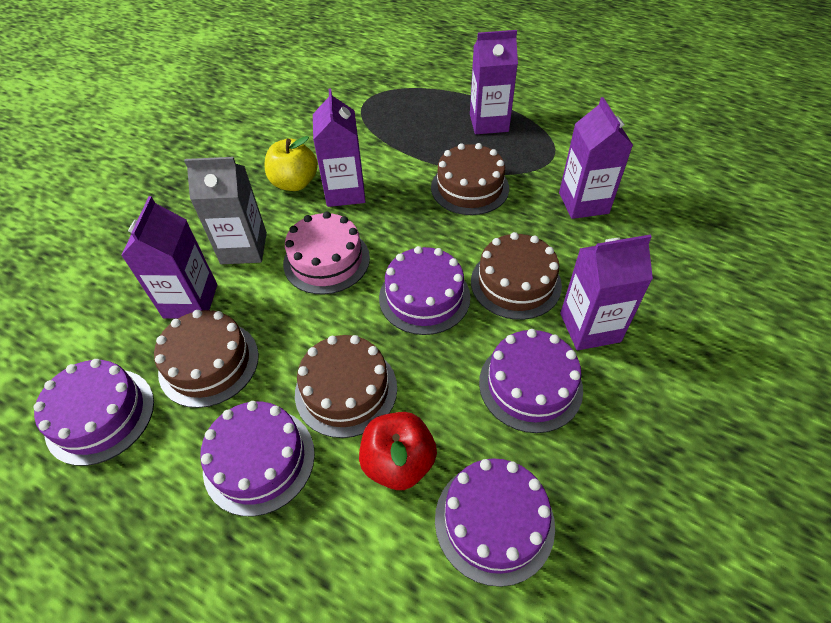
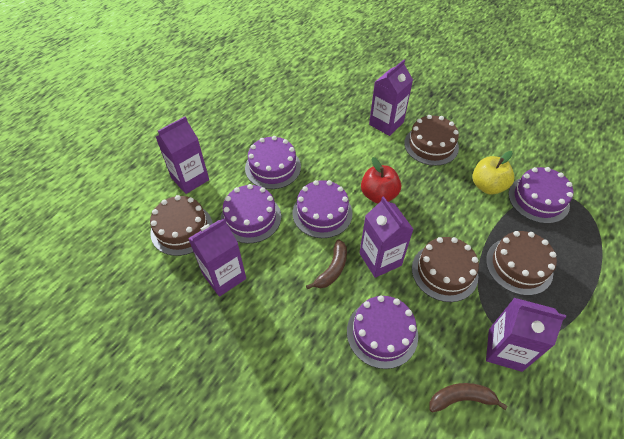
brown banana: none = 0 -> [306,239,347,289] [429,383,508,412] = 2
grey carton: [184,157,267,264] = 1 -> none = 0
pink cake: [283,211,370,294] = 1 -> none = 0

